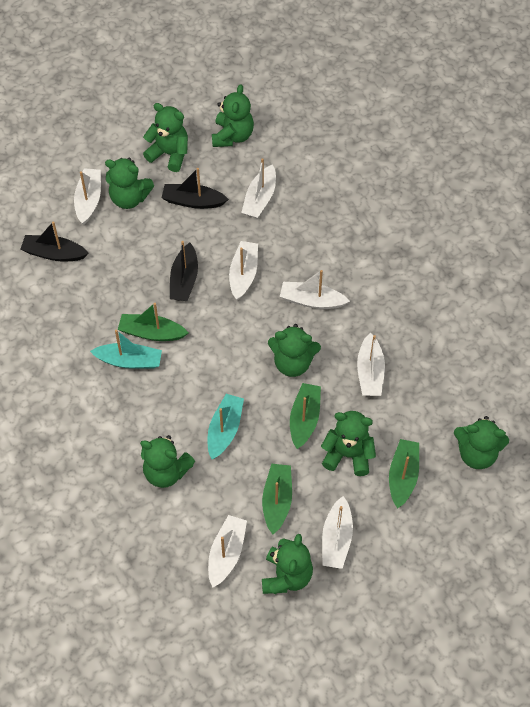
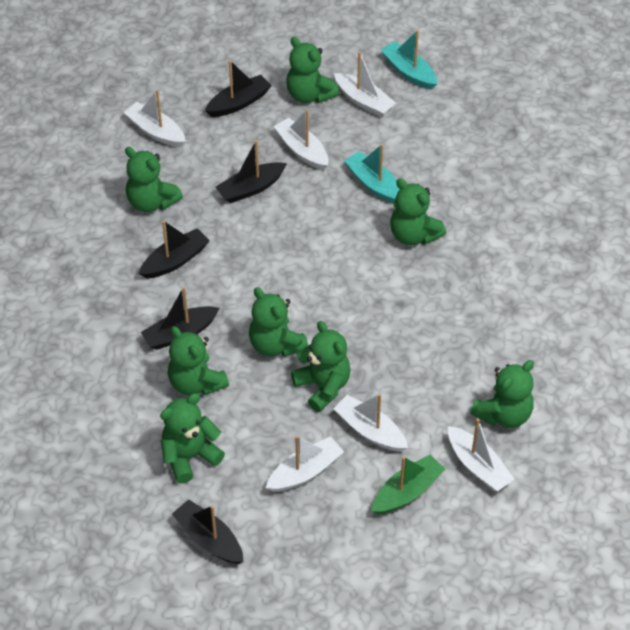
black boat: [21,221,89,261] [162,168,229,209] [170,241,198,301] = 3 -> [139,220,210,279] [141,287,220,350] [172,499,243,564] [205,60,272,117] [215,140,287,203] = 5
green boat: [118,303,188,341] [262,464,292,534] [290,383,321,449] [389,439,419,509] = 4 -> [372,455,445,514] = 1
white boat: [74,168,101,225] [208,515,247,588] [229,241,258,300] [241,158,276,218] [280,270,350,309] [322,496,353,569] [357,332,385,396] = 7 -> [123,90,186,147] [266,435,344,492] [273,110,328,170] [333,394,408,452] [334,52,396,117] [448,418,515,492] = 6

